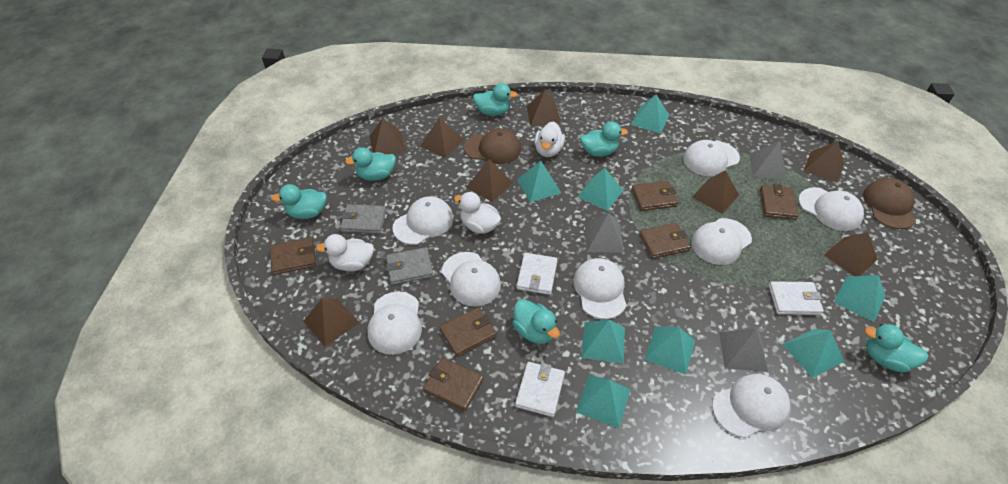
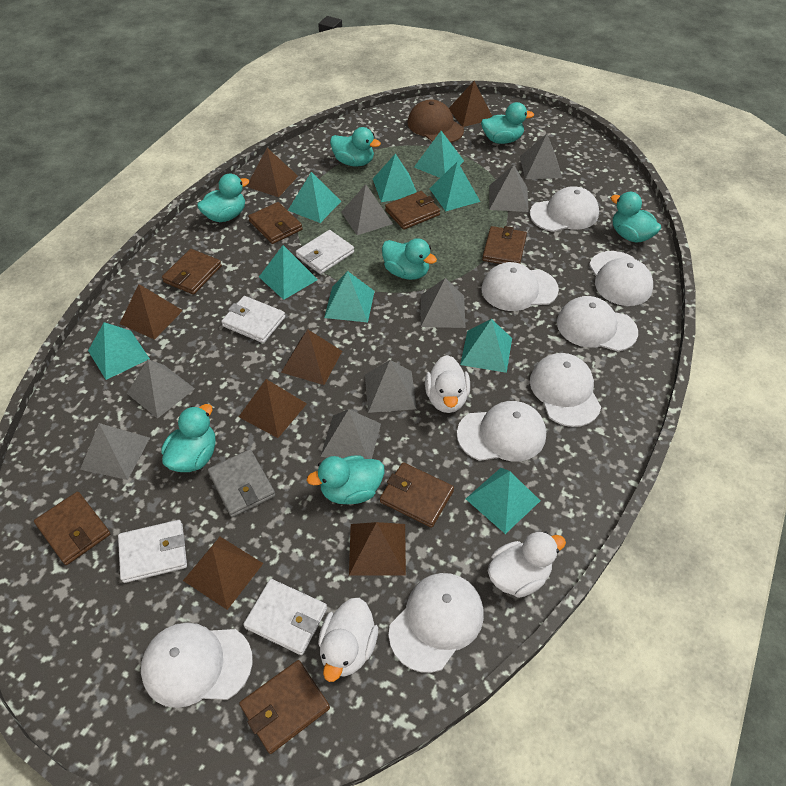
brown cap: [464,128,521,164] [863,178,916,229] = 2 -> [408,99,464,143] = 1
brown pyramid: [304,298,359,347] [369,118,406,154] [420,117,464,158] [466,160,513,202] [527,90,561,126] [692,171,739,214] [804,141,844,183] [824,232,878,276] = 8 -> [120,284,183,340] [183,537,264,610] [239,379,307,438] [246,148,298,197] [281,329,342,385] [349,522,406,576] [449,81,492,127] = 7
brown wallet: [270,238,316,275] [423,357,484,411] [440,307,497,357] [632,181,678,211] [639,223,691,259] [760,184,799,220] = 6 -> [34,492,110,565] [162,249,222,295] [239,660,330,754] [248,202,303,244] [380,462,454,528] [385,191,440,230] [482,226,527,264] = 7
grey pyramid: [585,213,624,253] [719,329,768,372] [750,141,787,180] = 3 -> [80,423,150,480] [127,359,195,419] [320,409,381,459] [341,184,393,235] [365,360,417,413] [421,278,466,328] [489,165,529,212] [520,134,562,179] = 8
grey wallet: [340,204,386,234] [386,247,433,285] = 2 -> [208,449,275,517] = 1
turquoise duck: [272,184,327,219] [345,147,396,181] [473,83,518,116] [513,299,560,344] [580,122,628,157] [865,324,928,373] = 6 -> [161,404,215,472] [197,174,249,222] [307,456,384,504] [330,127,381,166] [382,238,437,280] [481,102,534,144] [611,192,661,243] = 7
turquoise pyramid: [517,161,561,202] [576,375,630,428] [577,168,623,211] [581,320,625,364] [631,94,670,134] [644,327,695,375] [783,329,844,378] [834,275,886,322] = 8 -> [88,322,150,380] [259,245,318,300] [288,172,341,223] [324,271,375,322] [373,154,417,202] [414,131,464,178] [430,161,480,211] [460,319,512,373] [466,468,540,534] = 9
white wallet: [515,362,565,417] [516,253,558,295] [769,281,824,315] = 3 -> [118,520,187,583] [221,296,285,343] [243,579,327,655] [296,230,354,274] = 4

